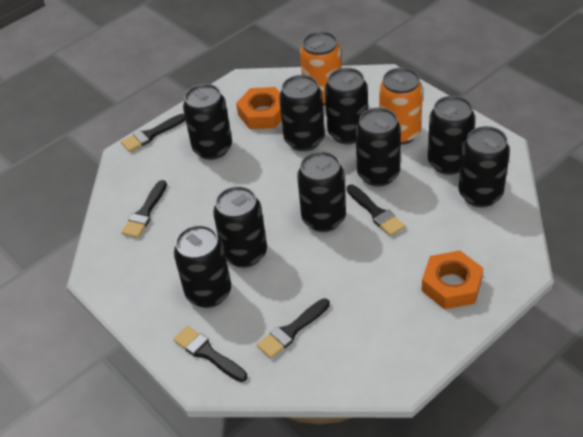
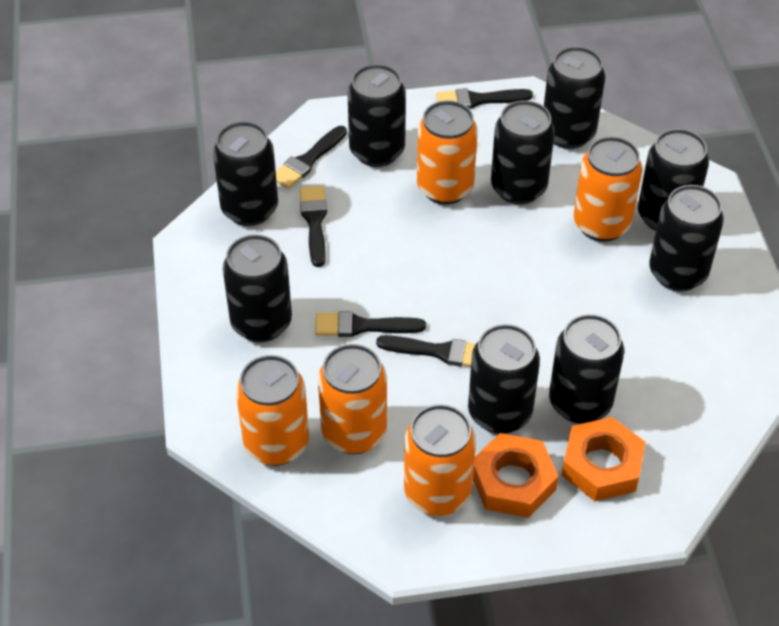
orange can: [300,31,342,106] [379,68,423,145] = 2 -> [236,355,309,466] [318,344,387,454] [404,404,476,516] [417,100,478,205] [574,136,642,242] = 5

